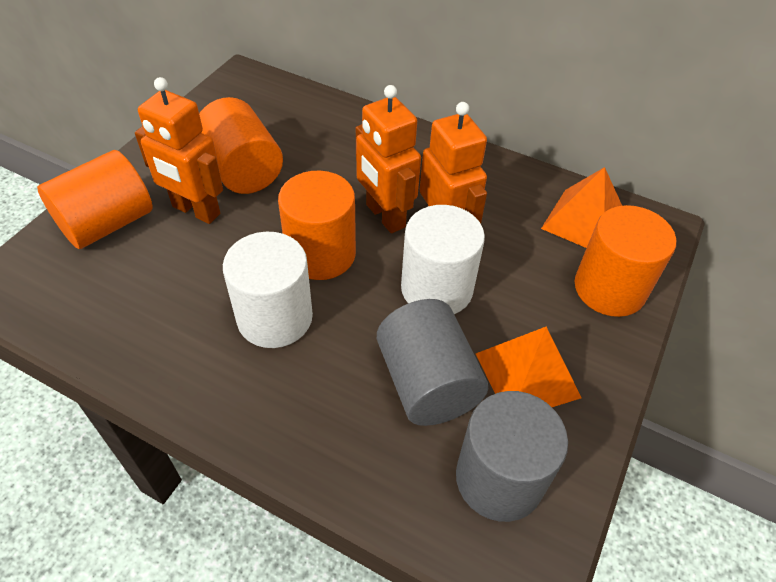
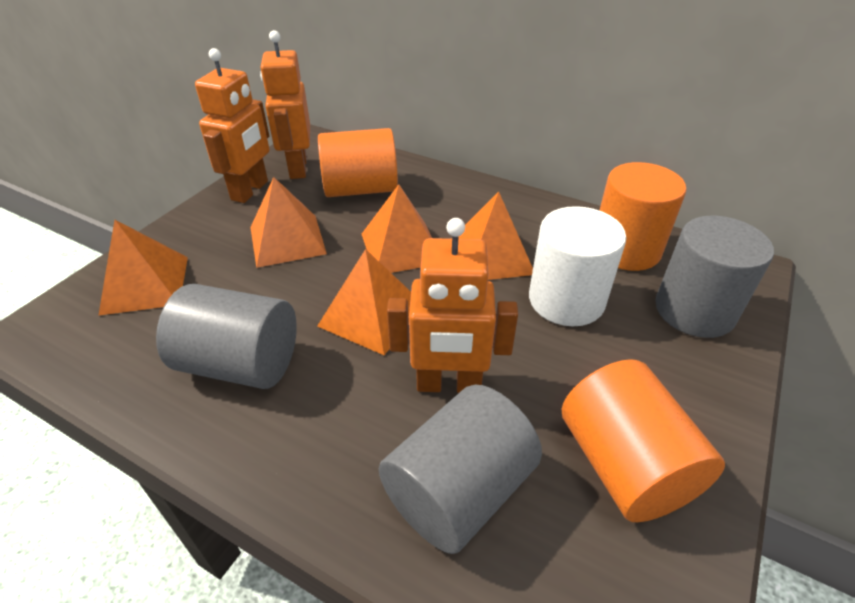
grey cylinder: [377,299,488,426] [456,391,568,522] = 2 -> [156,284,297,389] [379,385,542,554] [655,216,774,338] = 3
orange cylinder: [37,150,153,249] [199,97,283,194] [278,171,356,280] [575,205,676,317] = 4 -> [318,128,398,197] [562,359,725,522] [599,162,687,271] = 3
orange pyramid: [476,327,581,407] [541,167,622,248] = 2 -> [98,220,188,316] [250,177,327,268] [317,249,411,355] [362,184,432,273] [451,192,533,280] = 5
white cylinder: [223,232,313,348] [401,205,485,314] = 2 -> [529,206,626,326] = 1

